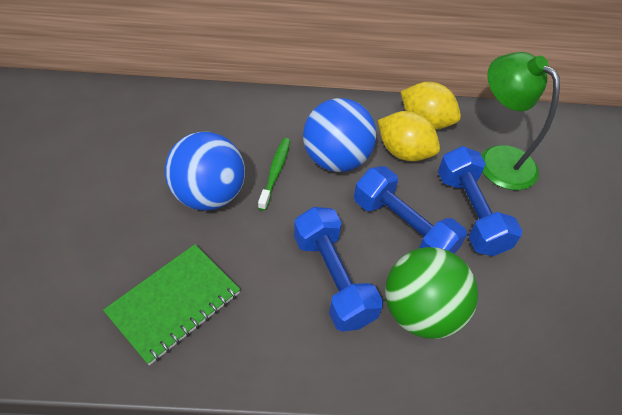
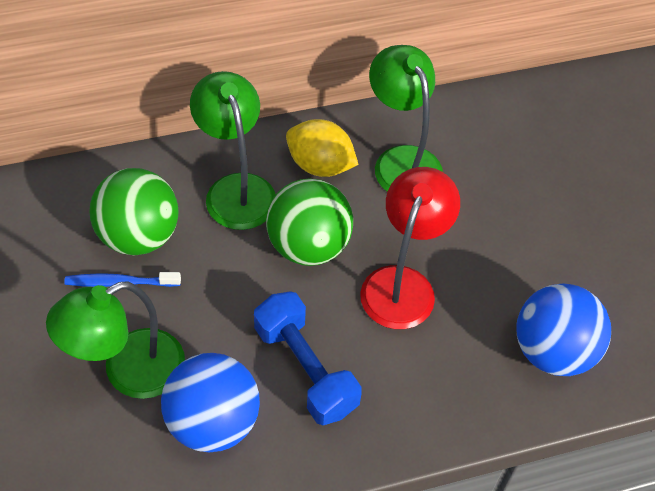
blue dumbbell: [294,207,383,332] [354,166,467,254] [438,146,522,256] = 3 -> [254,291,362,425] = 1
blue toothbrush: none = 0 -> [64,272,181,287] = 1
green ball: [385,247,478,339] = 1 -> [89,168,179,256] [266,179,353,266] = 2
green lamp: [481,52,560,190] = 1 -> [46,281,185,399] [190,71,276,230] [369,45,443,191] = 3
green notebook: [103,244,240,365] = 1 -> none = 0
green toothbrush: [258,138,290,211] = 1 -> none = 0
red lamp: none = 0 -> [360,167,460,329] = 1
yellow lemon: [378,111,440,161] [401,82,461,130] = 2 -> [286,119,359,177] = 1

